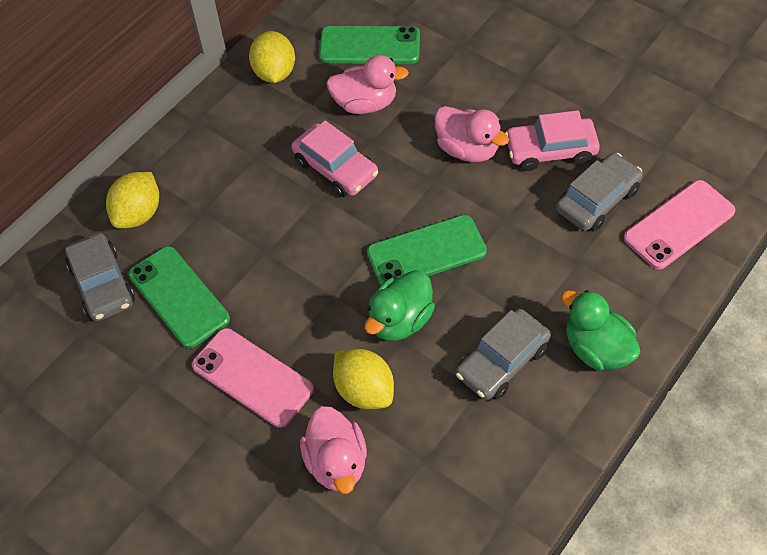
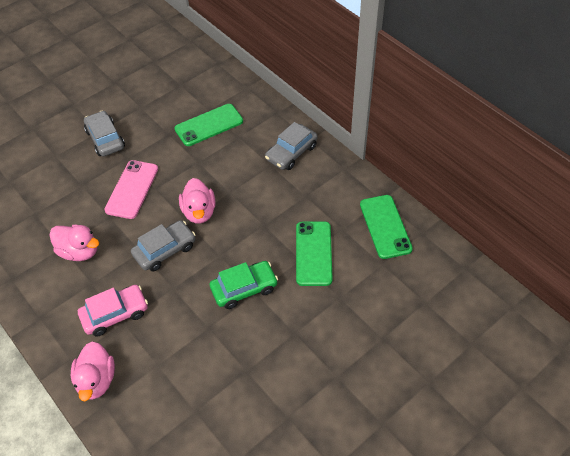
green car: none = 0 -> [210,261,278,309] = 1
green duck: [365,270,435,341] [561,290,641,370] = 2 -> none = 0
pink car: [292,121,378,197] [505,110,600,171] = 2 -> [78,285,148,337] = 1
pink phone: [192,328,314,428] [624,180,736,269] = 2 -> [104,160,158,219] = 1
yellow lemon: [106,172,159,229] [249,31,295,83] [333,349,394,409] = 3 -> none = 0

